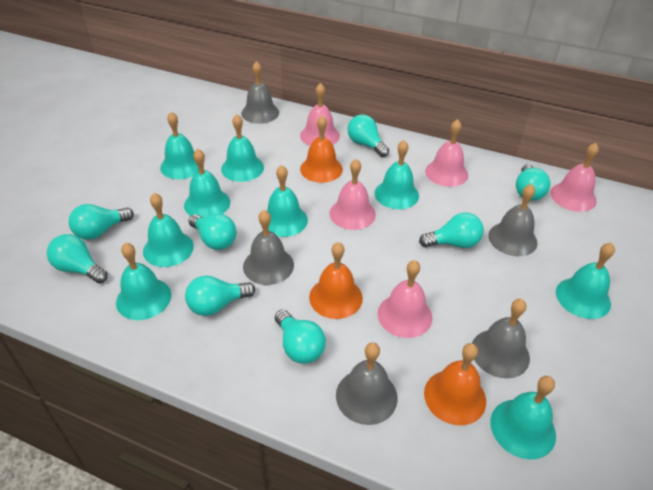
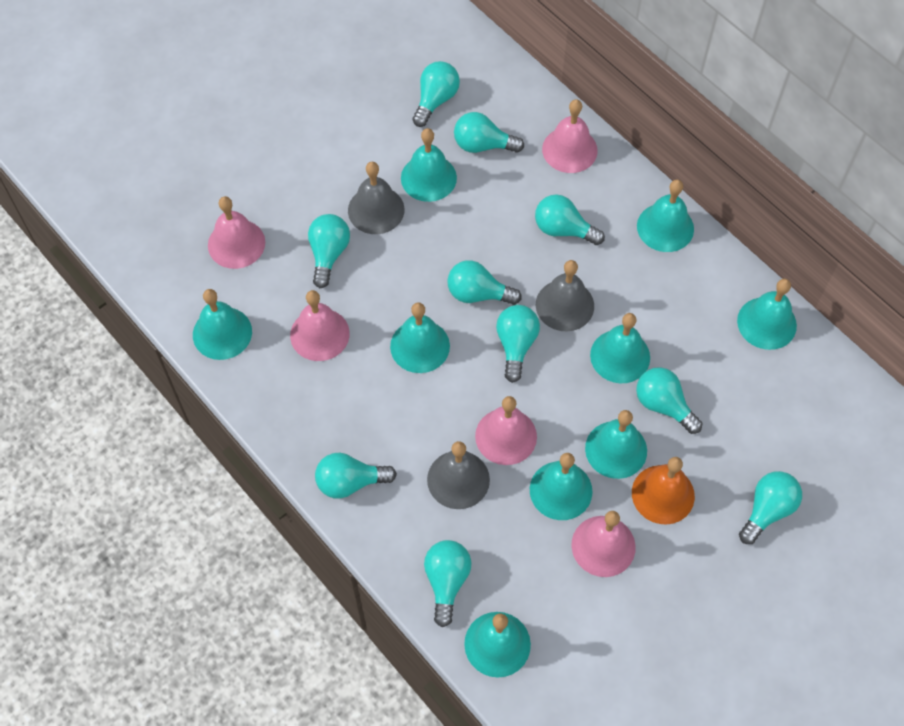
grey bell: [241,61,279,124] [243,210,294,285] [336,342,398,425] [472,299,530,379] [488,184,538,256] = 5 -> [348,162,405,234] [427,441,490,509] [536,260,594,331] = 3
orange bell: [300,115,343,183] [309,242,363,319] [424,343,486,425] = 3 -> [632,457,695,524] = 1
turquoise light bulb: [47,234,108,284] [69,204,134,240] [185,275,255,316] [189,214,236,250] [275,310,326,364] [347,114,389,157] [419,212,484,248] [516,164,550,201] = 8 -> [308,214,350,288] [315,453,397,499] [412,61,460,127] [424,540,471,627] [447,260,522,305] [454,112,524,153] [496,305,540,383] [535,194,605,245] [636,367,702,434] [739,471,802,544] = 10

